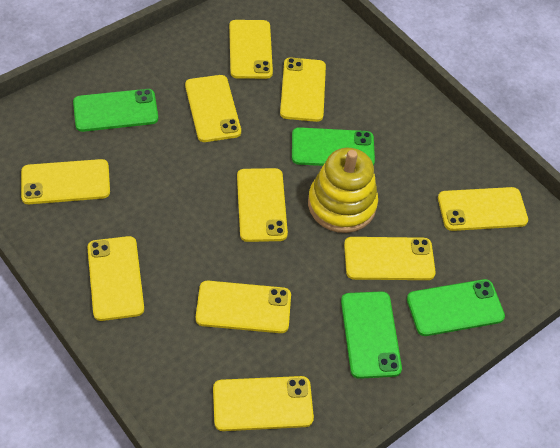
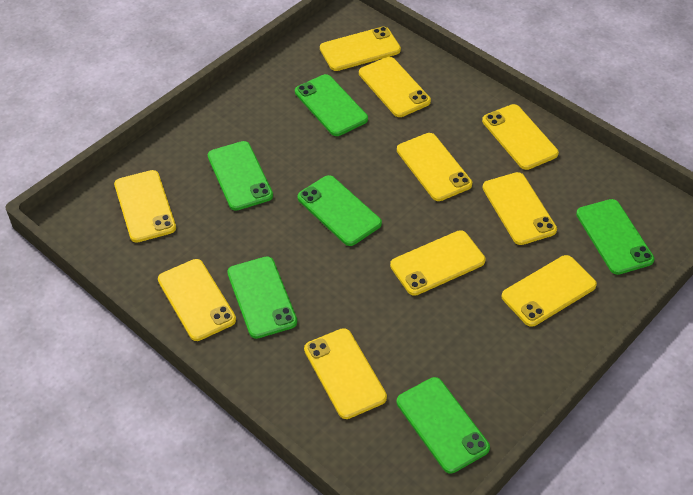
green phone: [73,89,158,132] [292,127,375,166] [341,291,402,379] [407,279,505,336] = 4 -> [208,141,273,211] [227,256,297,339] [295,74,368,136] [297,175,382,246] [397,377,490,473] [576,199,655,275] = 6
yellow stacking toy: [308,148,378,233] = 1 -> none = 0

